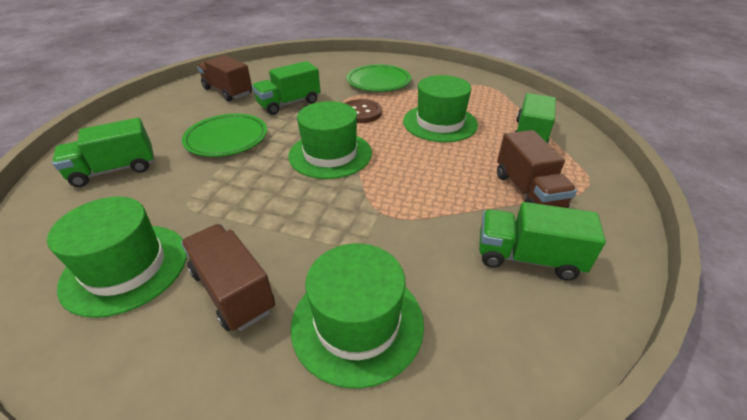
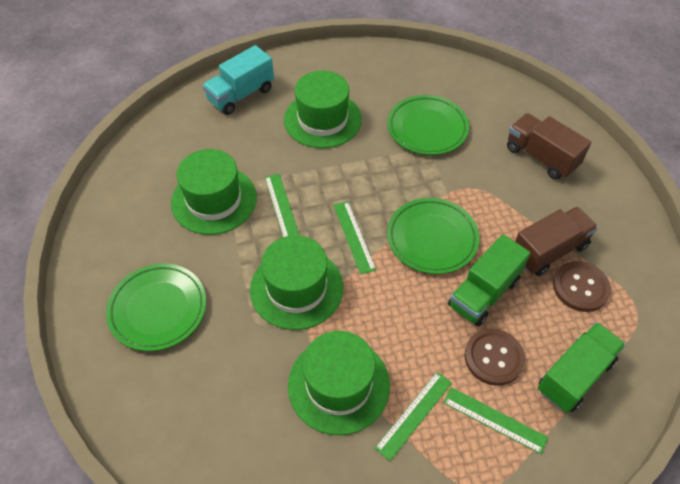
brown button: [345,99,382,123] = 1 -> [464,328,525,386] [553,261,611,312] = 2
brown truck: [181,224,275,331] [197,55,252,102] [497,130,577,208] = 3 -> [507,113,591,180] [515,207,598,276] = 2
green plate: [182,114,267,157] [347,65,411,92] = 2 -> [106,264,206,351] [387,95,469,155] [387,198,480,274] = 3
green ruler: none = 0 -> [265,174,299,237] [333,201,376,274] [375,372,452,461] [443,387,548,454] = 4
green truck: [52,118,154,187] [252,61,321,115] [479,202,606,281] [515,93,556,144] = 4 -> [448,234,531,326] [538,322,626,413] = 2
turquoise truck: none = 0 -> [202,45,274,115] = 1

